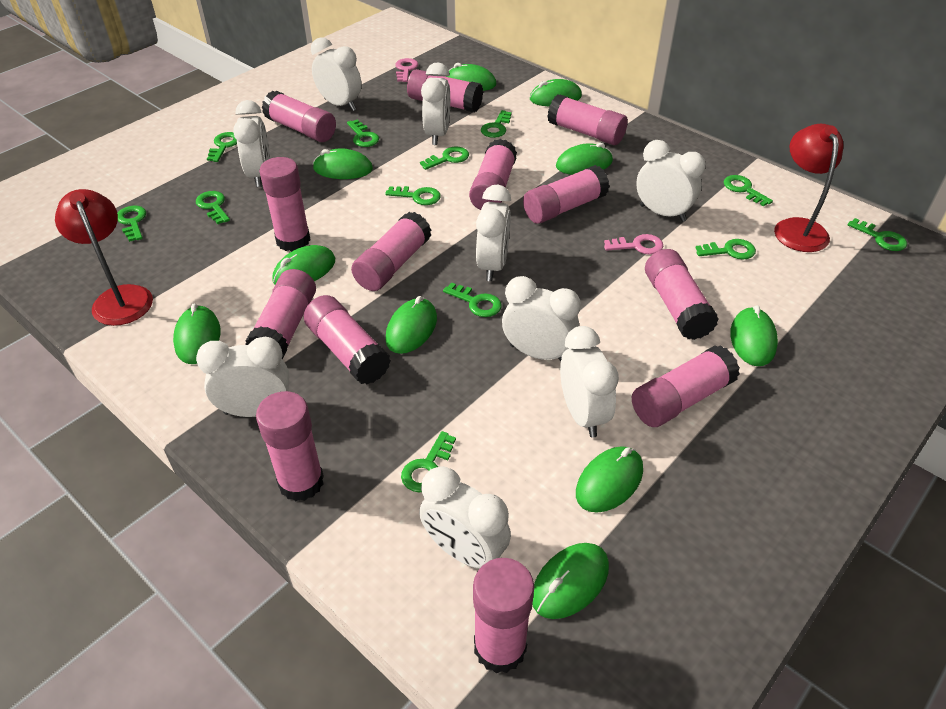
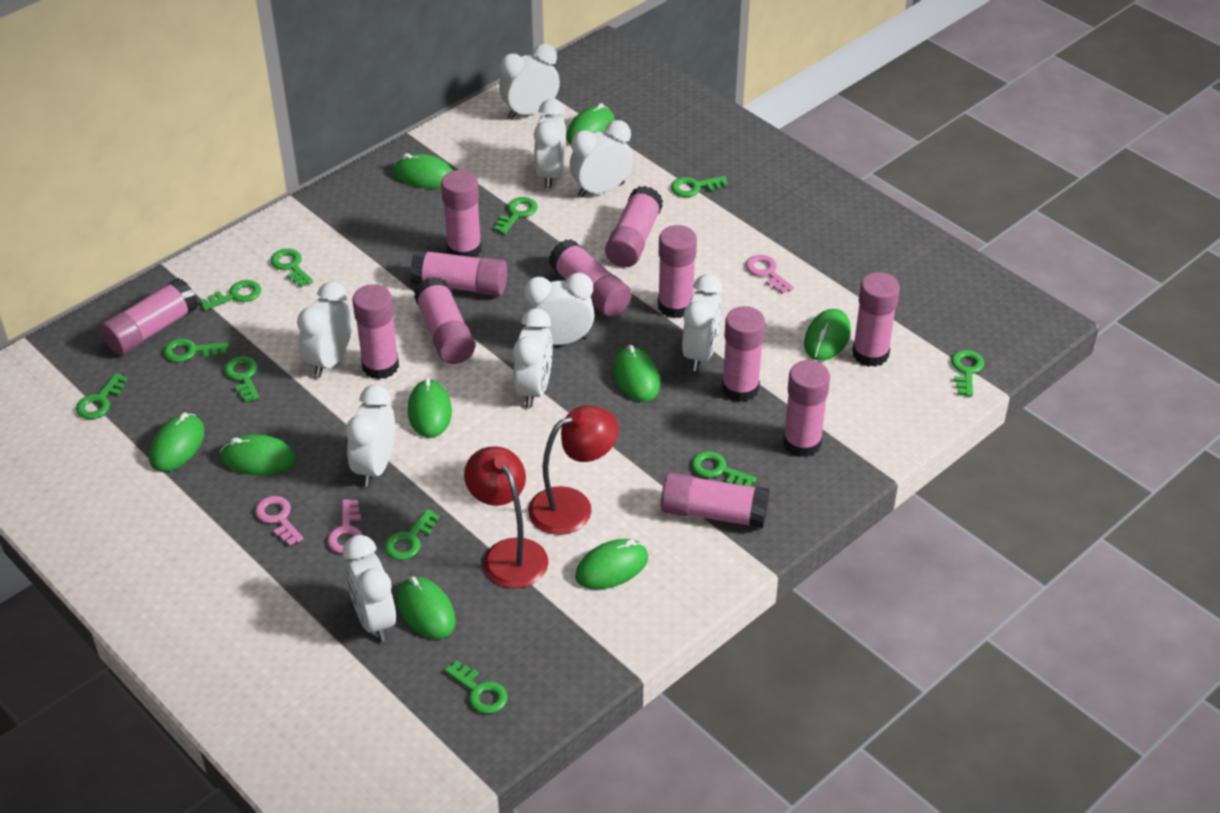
green key: [117,206,146,242] [196,191,230,224] [207,132,237,162] [347,119,379,147] [385,186,441,205] [401,431,456,492] [420,147,469,170] [443,282,502,317] [481,110,512,138] [696,239,756,259] [724,175,773,206] [848,218,907,251] = 12 -> [76,373,128,419] [164,338,228,362] [200,280,261,310] [224,356,260,402] [271,249,313,287] [384,509,440,560] [445,661,508,714] [494,197,538,234] [671,176,728,197] [692,451,757,486] [951,350,984,397] = 11
green mouse: [173,304,220,364] [272,245,335,285] [313,148,373,179] [385,296,437,354] [446,63,496,91] [530,79,582,106] [532,543,609,619] [556,143,613,175] [576,446,643,513] [730,305,778,366] = 10 -> [149,413,205,472] [220,434,296,475] [393,153,453,189] [397,576,456,639] [408,378,452,438] [566,103,615,144] [575,539,648,590] [613,345,660,402] [804,309,851,361] = 9
pink glue stick: [245,269,316,360] [256,391,324,501] [259,157,311,251] [262,91,336,142] [304,295,391,385] [351,212,431,291] [407,69,483,113] [469,139,517,210] [473,558,534,673] [523,165,610,224] [547,94,628,145] [632,345,740,427] [645,249,719,340] = 13 -> [100,278,198,355] [352,284,399,380] [410,249,507,296] [414,277,475,364] [441,170,482,257] [549,239,632,317] [605,186,663,267] [658,225,697,318] [661,472,769,529] [722,306,765,402] [783,360,830,457] [852,272,900,367] = 12
pink key: [395,58,418,82] [604,234,664,255] = 2 -> [255,496,303,546] [327,499,363,554] [746,255,794,294] = 3

